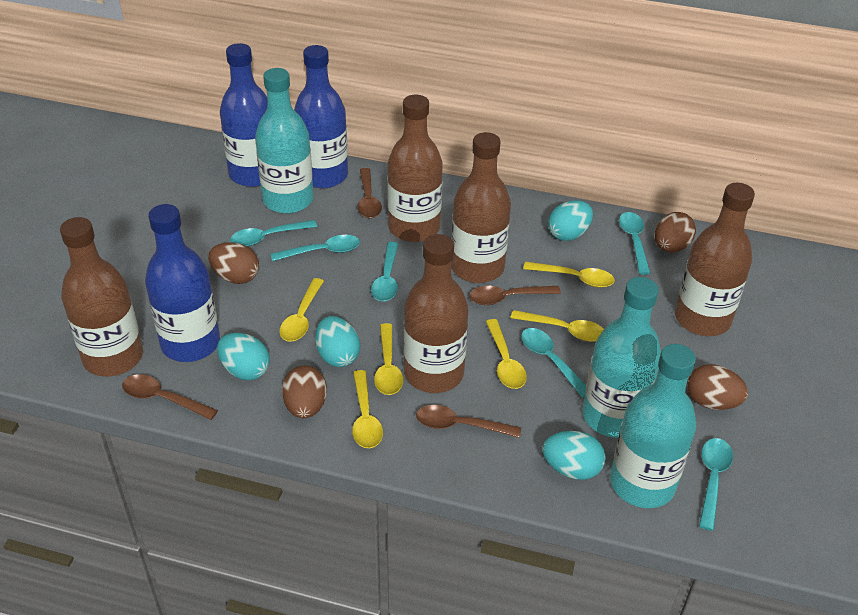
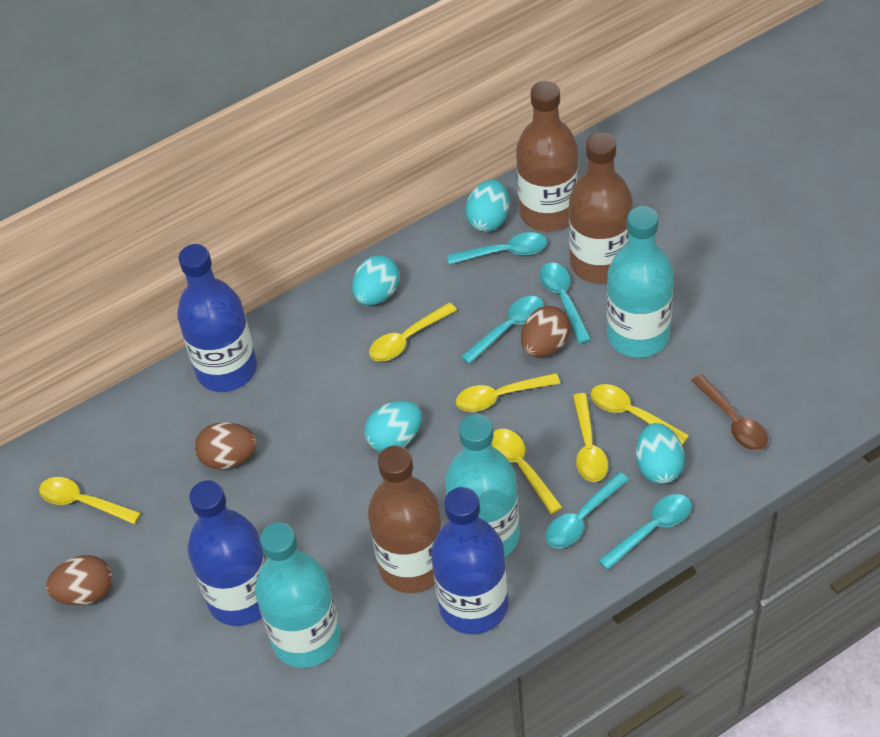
brown bottle: [60,217,143,377] [387,95,443,242] [404,234,468,393] [451,132,511,283] [675,183,755,336] = 5 -> [368,446,442,593] [516,81,579,232] [569,132,633,284] = 3
brown egg: [208,243,259,284] [282,366,327,418] [655,212,696,253] [687,364,748,410] = 4 -> [46,555,112,605] [195,422,257,469] [521,306,571,357] = 3
brown spoon: [122,374,218,420] [357,168,382,218] [416,405,521,438] [469,286,561,305] = 4 -> [691,374,768,451] = 1
turquoise spoon: [230,220,317,247] [271,235,360,261] [371,242,398,301] [521,328,586,398] [619,212,650,275] [699,438,733,531] = 6 -> [447,232,547,265] [461,296,544,364] [540,262,591,344] [546,472,629,548] [598,494,692,570] = 5

